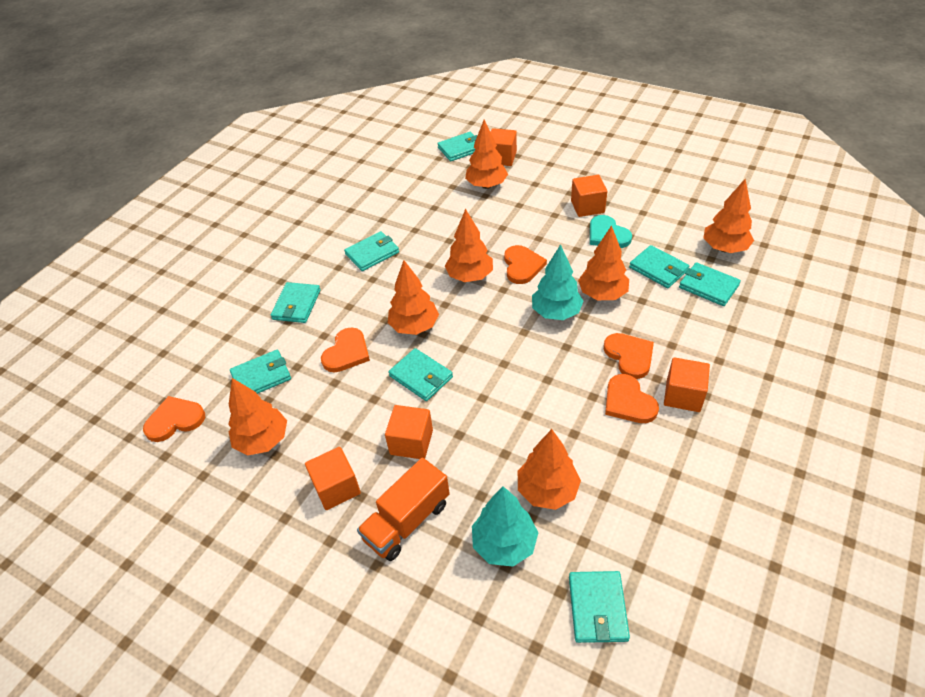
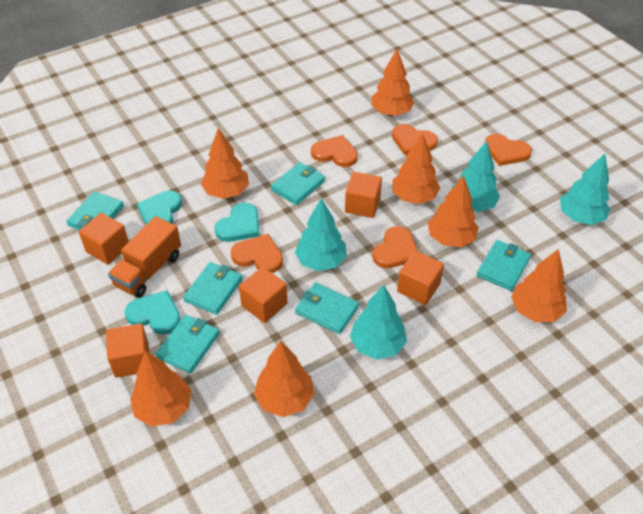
turquoise heart: [590,215,632,248] = 1 -> [125,290,180,335] [137,191,182,225] [214,203,259,242] = 3
turquoise tree: [472,486,539,567] [532,244,583,320] = 2 -> [295,198,347,271] [350,285,407,360] [452,141,500,212] [560,154,610,225] = 4
turquoise wallet: [230,350,291,394] [270,282,321,323] [344,231,399,271] [388,348,453,401] [437,132,477,161] [569,571,630,643] [629,245,689,288] [679,262,741,306] = 8 -> [66,191,124,230] [156,315,220,374] [183,262,243,315] [271,162,325,205] [295,282,359,334] [476,240,531,291] = 6

